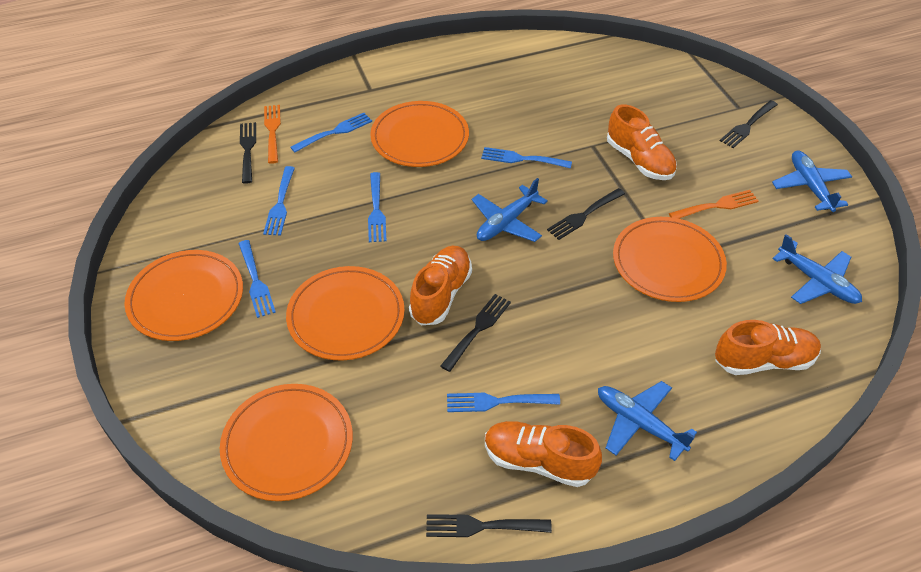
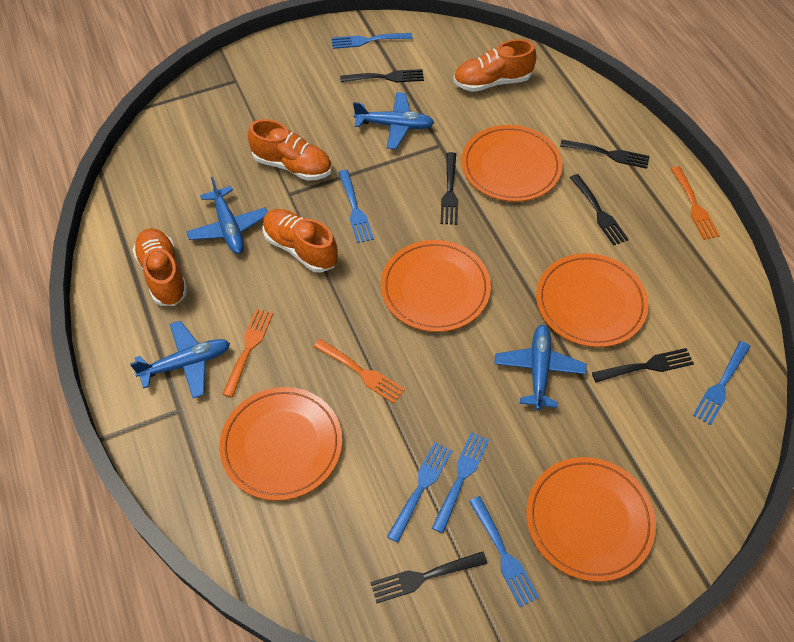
black fork: [240,122,256,184] [426,514,552,537] [440,294,511,372] [547,188,625,240] [720,100,778,148] = 5 -> [340,69,424,83] [371,552,487,603] [440,152,458,225] [560,140,650,169] [570,174,629,246] [592,348,694,382] = 6
orange fork: [264,105,281,164] [669,190,759,219] = 2 -> [222,309,273,397] [314,339,405,404] [671,166,720,240] = 3

